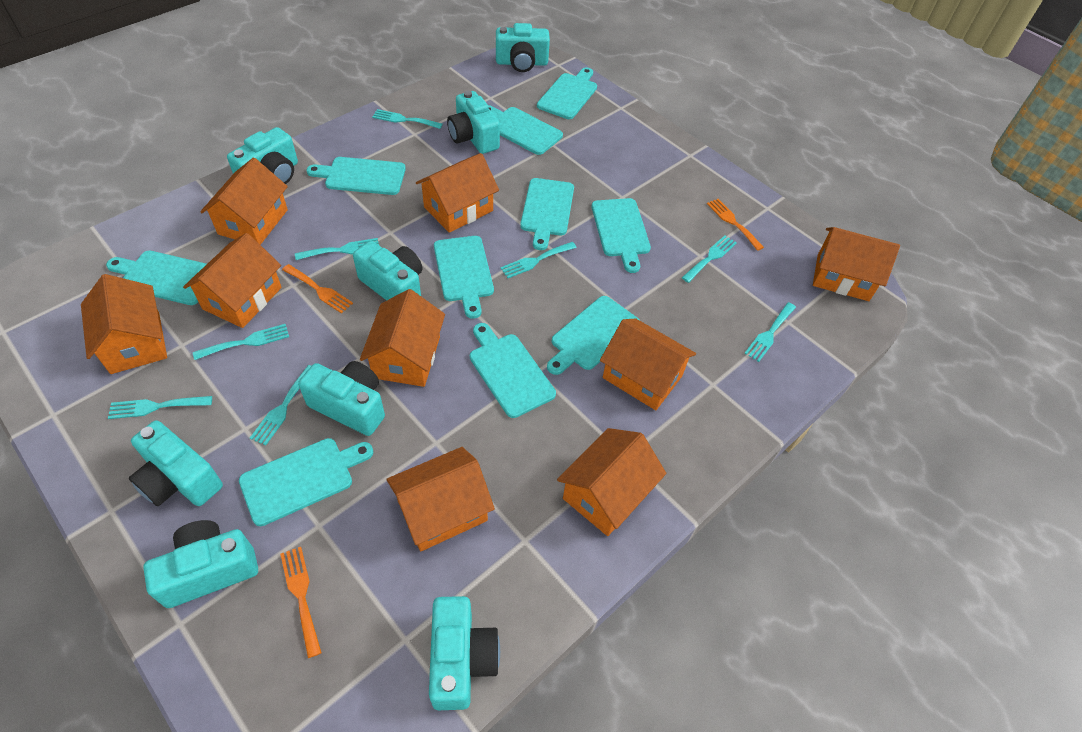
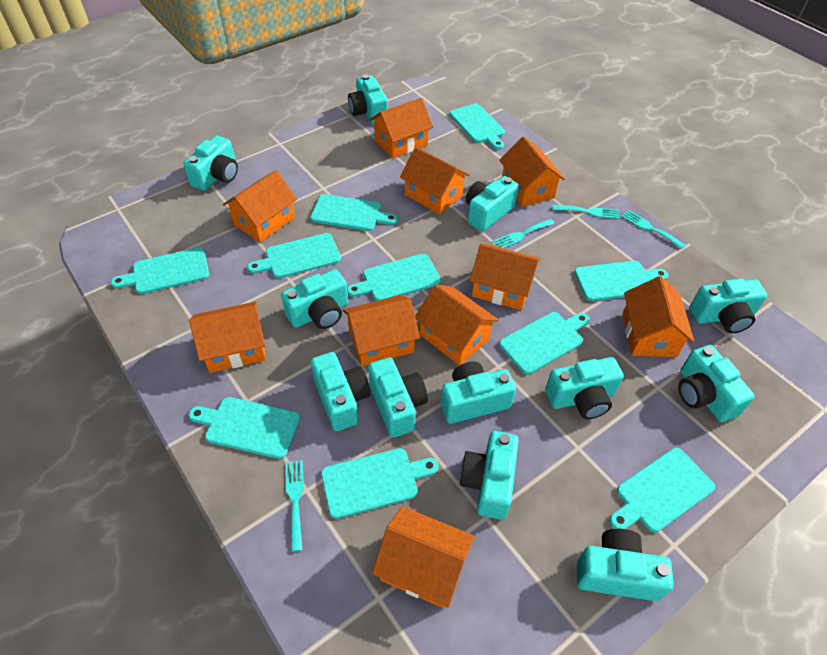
orange fork: [280,547,322,658] [282,264,353,313] [707,199,764,251] = 3 -> none = 0
orange house: [81,274,167,374] [183,233,282,328] [200,157,288,245] [360,289,445,387] [386,447,495,551] [416,153,499,233] [557,428,666,536] [600,318,696,410] [813,227,900,301] = 9 -> [189,302,266,373] [223,170,297,242] [343,295,420,367] [370,98,433,158] [372,506,474,609] [400,147,470,214] [415,284,499,366] [470,244,540,310] [499,137,565,207] [622,276,694,357] = 10
turquoise camera: [129,421,223,506] [143,520,258,608] [227,127,298,184] [298,361,385,436] [353,241,422,301] [429,596,500,710] [447,91,500,154] [496,23,550,72] = 8 -> [183,136,238,191] [281,269,348,329] [311,352,371,431] [348,75,388,125] [368,357,428,437] [441,361,516,424] [460,431,519,520] [466,176,519,232] [545,357,624,419] [577,529,674,601] [678,345,755,422] [690,279,767,333] = 12
turquoise fork: [108,396,212,419] [193,324,289,360] [250,365,311,445] [295,238,379,260] [372,109,443,129] [500,242,577,278] [682,235,737,283] [744,302,796,362] = 8 -> [286,460,304,552] [493,219,555,248] [552,205,619,219] [622,210,685,249] = 4

